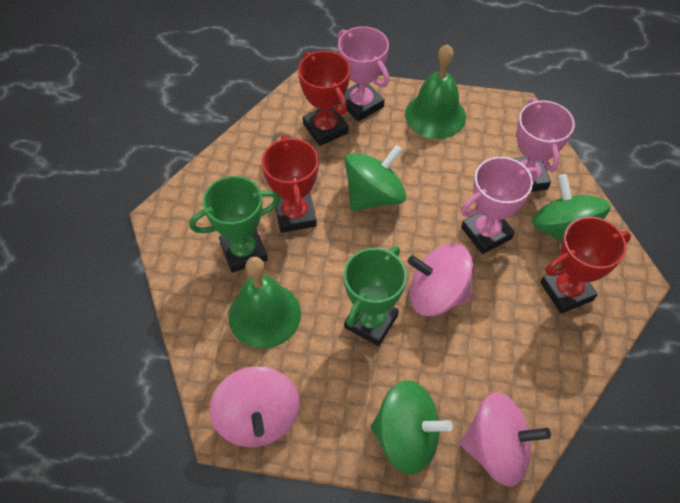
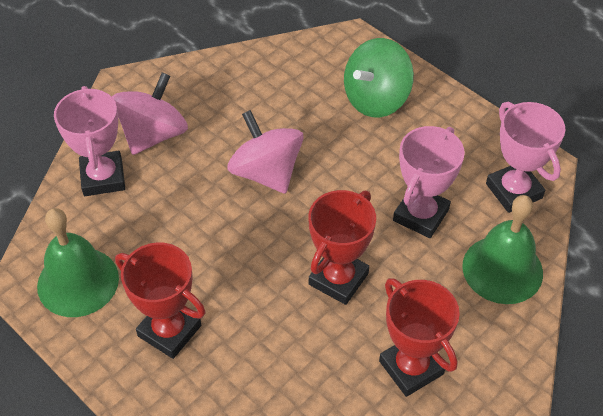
green spinning top: [345,145,406,211] [371,380,453,474] [532,174,611,242] = 3 -> [344,38,414,117] = 1
green trophy: [189,176,280,273] [344,246,407,346] = 2 -> none = 0
pink spinning top: [209,366,300,447] [407,244,473,316] [460,392,551,487] = 3 -> [112,72,188,155] [227,110,304,194] = 2

